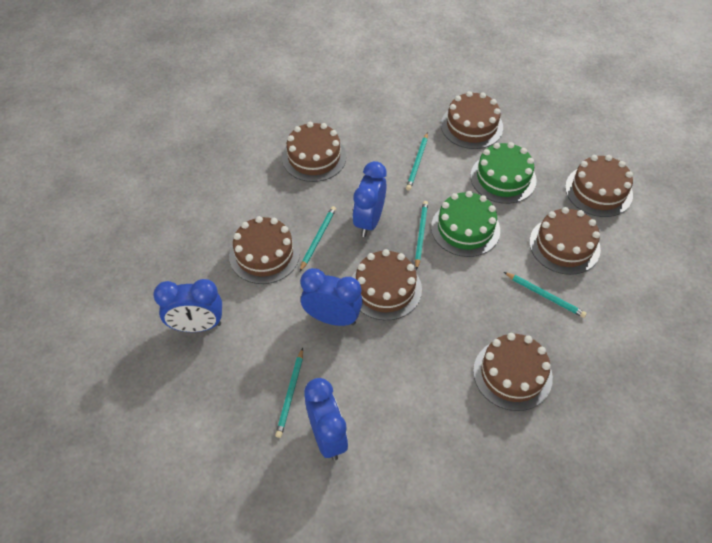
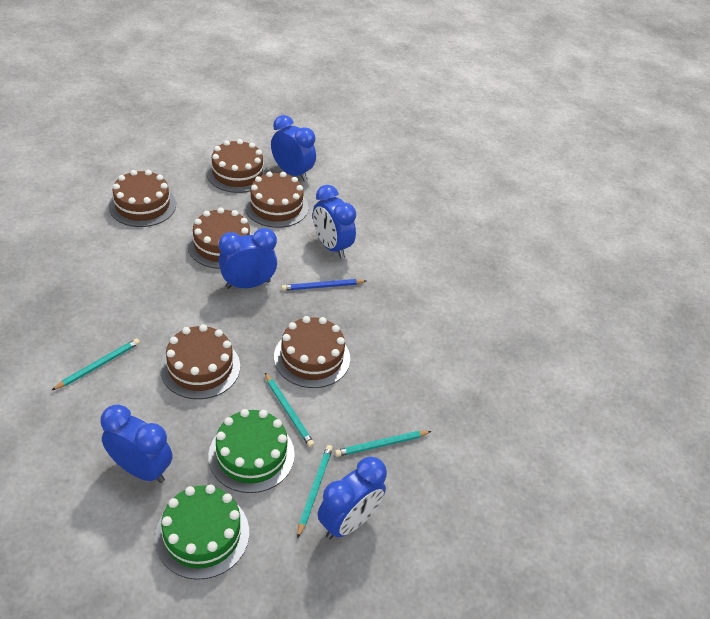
blue clock: [153,279,222,332] [300,268,363,326] [304,378,348,461] [352,161,387,237] = 4 -> [100,404,172,483] [219,228,277,289] [271,115,316,181] [313,185,356,259] [318,456,387,539] = 5
blue pencil: none = 0 -> [281,279,366,291] = 1
brown cake: [229,216,300,284] [282,122,346,182] [352,249,422,320] [441,91,503,149] [473,333,553,411] [529,207,601,275] [565,155,633,217] = 7 -> [109,170,176,227] [160,324,240,399] [187,207,253,269] [206,139,268,193] [244,171,309,228] [274,316,350,388] = 6
turquoise pencil: [275,348,303,438] [300,206,336,271] [406,132,428,191] [415,201,428,270] [504,272,587,318] = 5 -> [51,339,140,391] [265,373,314,447] [297,445,333,539] [335,431,432,457] = 4

